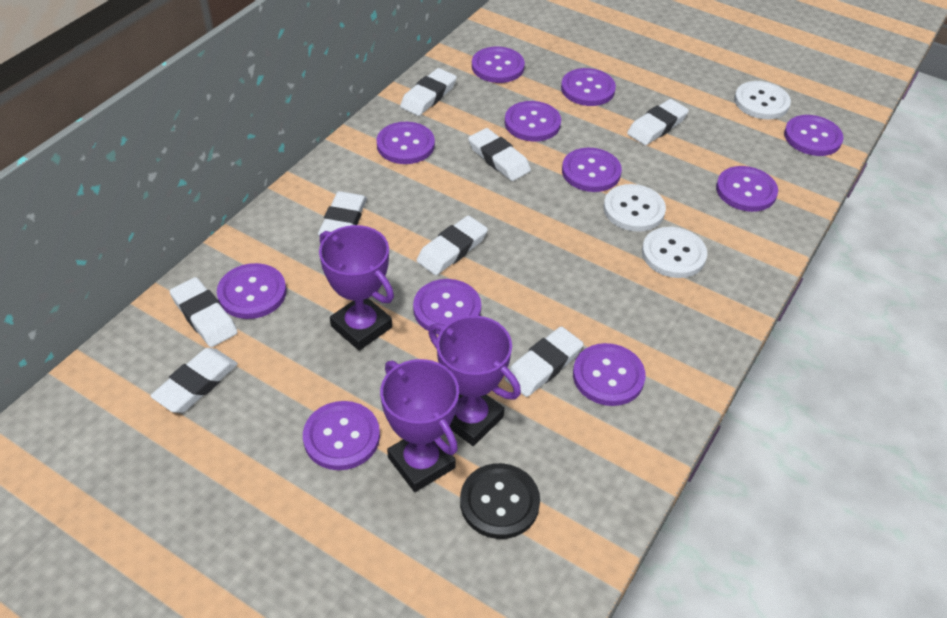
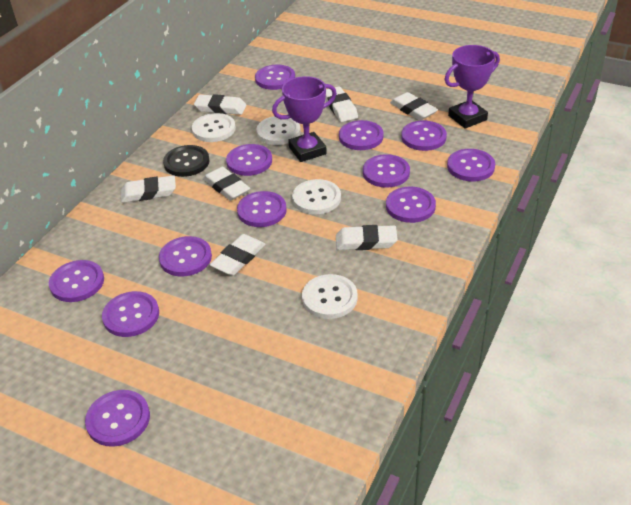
purple button: [217,263,286,319] [303,401,380,470] [377,122,435,164] [413,279,481,335] [472,47,525,83] [505,101,561,142] [561,68,616,106] [562,148,622,192] [573,343,646,406] [716,166,778,212] [784,115,844,156] = 11 -> [49,260,104,302] [85,390,150,447] [102,291,159,337] [159,236,212,276] [226,144,272,176] [237,191,287,227] [255,65,295,90] [339,120,384,150] [363,154,410,188] [386,187,436,223] [401,121,447,151] [447,149,495,181] = 12
purple trophy: [319,225,394,351] [380,359,459,492] [428,315,521,446] = 3 -> [272,76,337,162] [445,45,500,129] = 2
white button: [604,184,666,232] [642,227,707,278] [734,81,791,119] = 3 -> [192,113,236,142] [256,116,301,145] [292,179,341,214] [302,274,358,319] = 4
white eraser: [150,348,238,413] [170,277,238,347] [318,191,367,236] [400,68,457,116] [416,215,488,275] [468,128,531,181] [505,326,583,397] [627,99,689,145] = 8 -> [121,175,176,203] [194,94,246,115] [203,167,250,201] [210,234,266,276] [325,86,358,122] [336,225,398,250] [390,92,438,121] = 7

